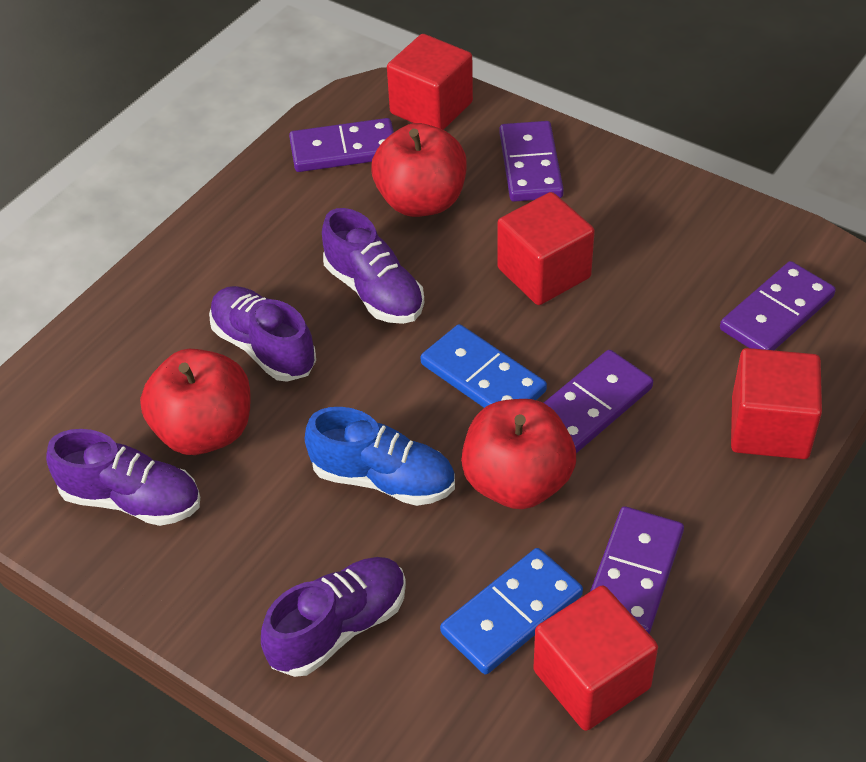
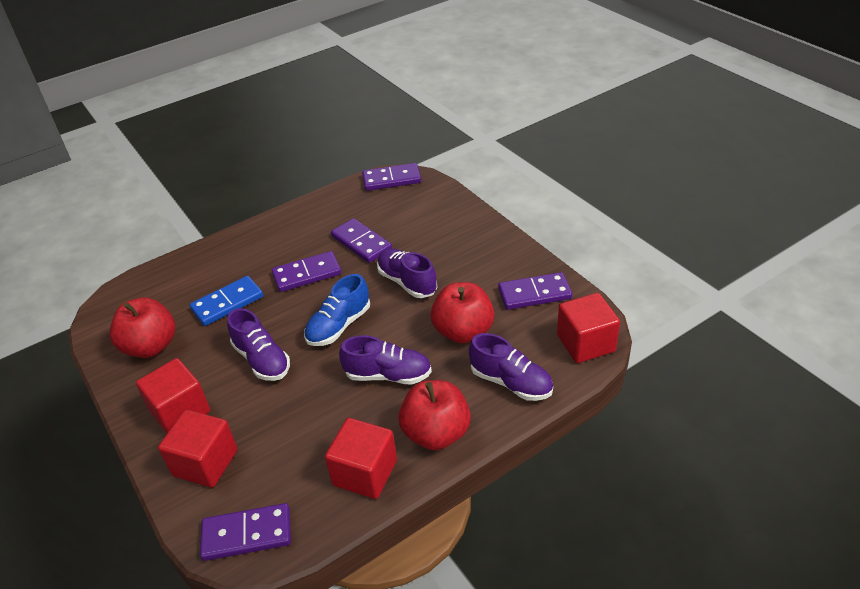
blue domino: [421,324,547,408] [440,548,583,674] = 2 -> [190,276,263,326] = 1

